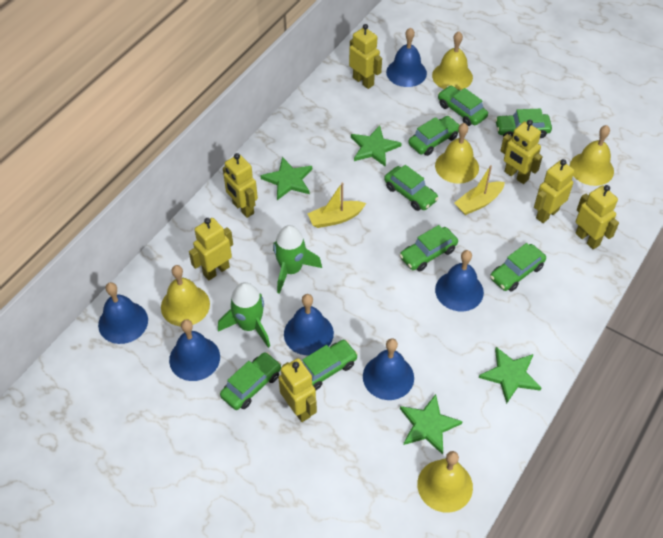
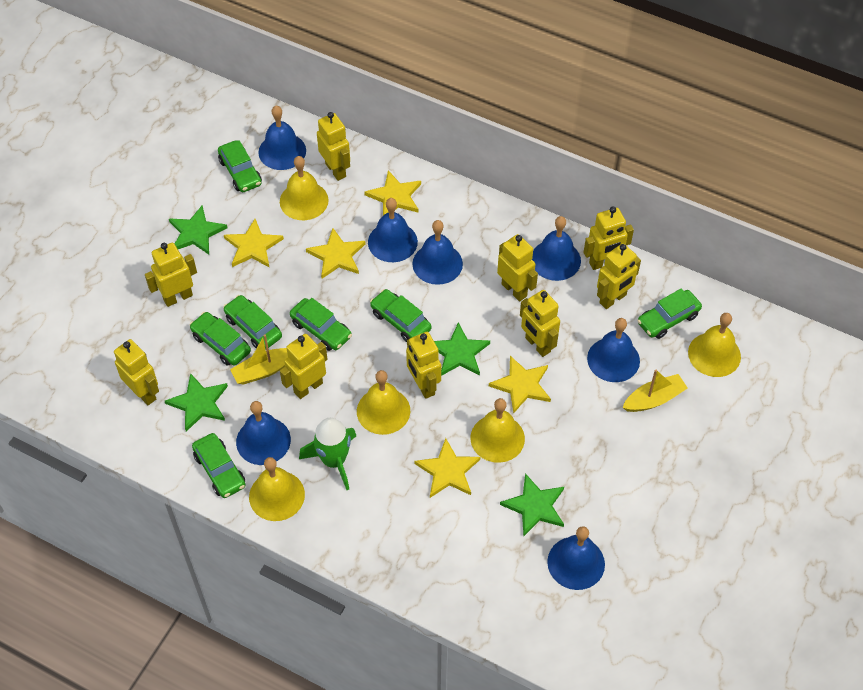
blue bell: [98,282,148,344] [169,319,220,381] [284,294,334,355] [363,338,414,400] [386,27,427,87] [435,250,484,311] = 6 -> [236,401,291,465] [258,106,306,170] [368,198,418,262] [413,220,463,285] [532,216,581,281] [547,526,605,590] [587,318,640,382] = 7
green car: [220,352,282,410] [302,340,358,390] [384,165,439,211] [399,225,458,271] [408,116,460,156] [438,85,488,126] [490,243,546,291] [495,109,552,138] = 8 -> [189,312,251,366] [192,433,245,498] [218,140,262,192] [223,295,282,350] [290,298,352,351] [370,289,431,342] [637,288,702,339] = 7
green rocket: [218,282,270,348] [273,225,322,294] = 2 -> [299,418,356,490] = 1
yellow robot: [189,218,233,280] [223,153,258,218] [279,358,317,422] [349,24,382,89] [500,120,543,184] [534,159,574,223] [576,185,619,249] = 7 -> [114,339,159,405] [145,243,197,307] [280,334,327,399] [317,112,350,181] [406,332,441,399] [497,234,538,301] [520,290,560,357] [584,206,634,270] [597,243,641,309] = 9
yellow star: none = 0 -> [224,219,284,268] [306,228,365,279] [364,171,421,215] [415,438,480,498] [489,356,551,414] = 5

